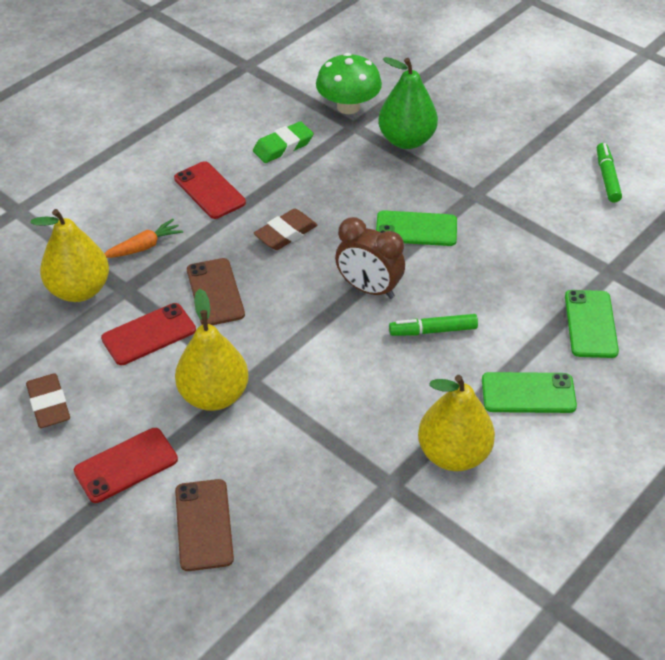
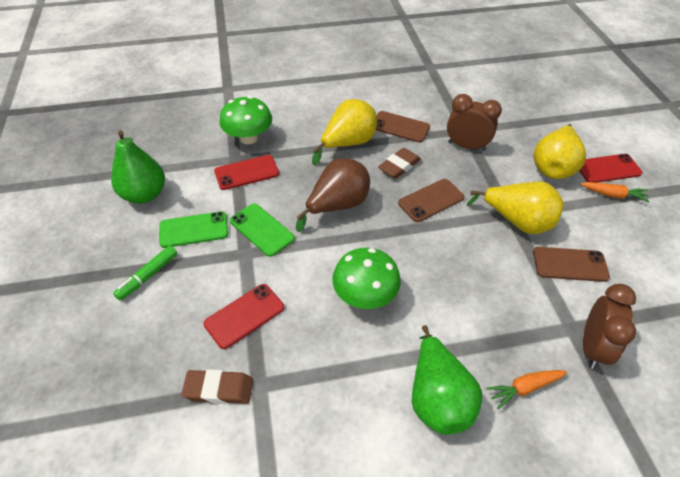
brown clock: [335,217,405,299] = 1 -> [447,94,502,151] [583,284,636,369] = 2
brown pear: none = 0 -> [296,158,370,232] = 1
brown phone: [175,479,234,571] [187,258,245,325] = 2 -> [376,111,430,143] [398,179,465,222] [533,247,610,282] = 3
green eraser: [253,121,313,163] = 1 -> none = 0
green marker: [389,314,478,336] [597,143,622,203] = 2 -> [113,246,177,300] = 1
green mushroom: [316,53,382,114] = 1 -> [220,96,272,144] [332,248,401,309] = 2
green pear: [378,57,438,149] = 1 -> [111,130,165,204] [412,325,482,435] = 2
green phone: [376,210,457,246] [482,372,577,413] [565,290,619,358] = 3 -> [159,211,228,248] [230,203,295,257] = 2
orange carrot: [104,219,183,258] = 1 -> [486,370,567,409] [580,182,650,202] = 2

